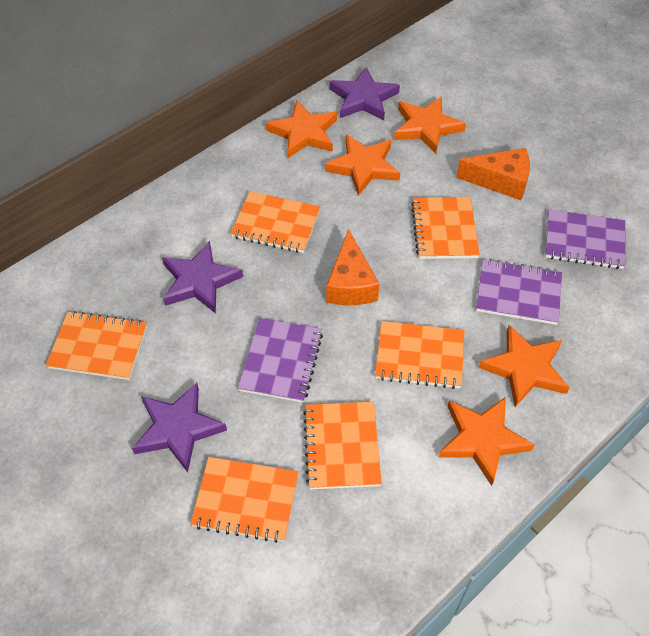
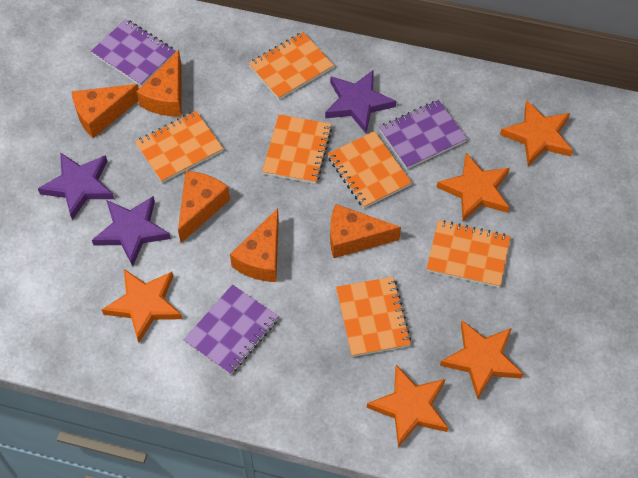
orange cheese: [326,229,379,305] [456,148,530,200] = 2 -> [72,84,139,138] [136,50,181,117] [178,171,230,243] [230,208,279,282] [330,204,401,258] = 5

